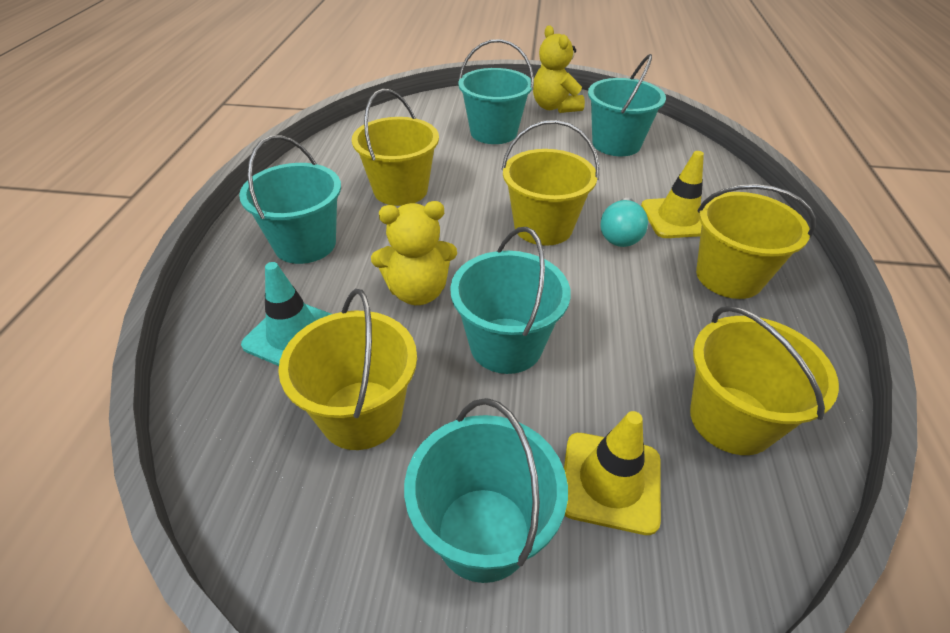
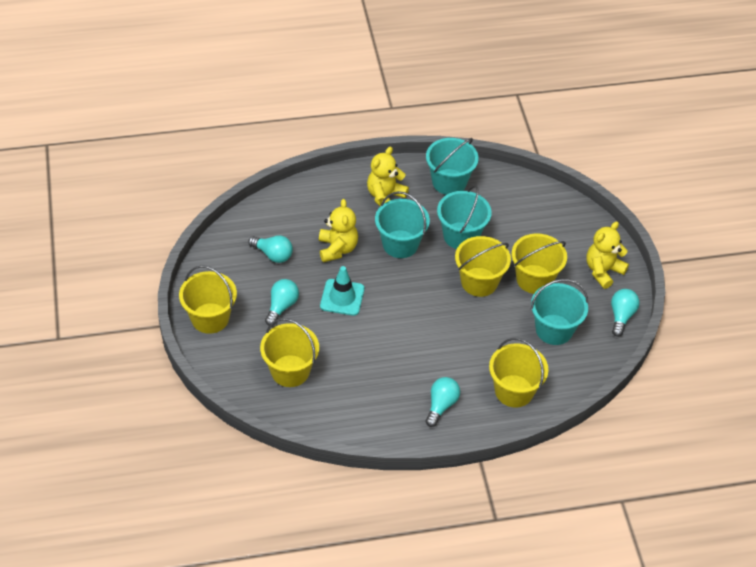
turquoise bucket: [239,135,341,264] [404,398,568,583] [450,227,571,374] [458,39,534,144] [588,54,666,156] = 5 -> [375,191,430,258] [426,138,479,195] [437,185,492,249] [531,279,588,345] = 4
turquoise light bulb: [600,198,648,247] = 1 -> [248,235,293,263] [265,279,299,326] [425,377,460,427] [611,289,640,337] = 4
yellow teddy bear: [371,201,457,305] [533,26,585,113] = 2 -> [319,199,358,262] [367,147,409,206] [587,221,629,289] = 3
yellow traffic cone: [564,411,661,535] [641,151,704,238] = 2 -> none = 0

